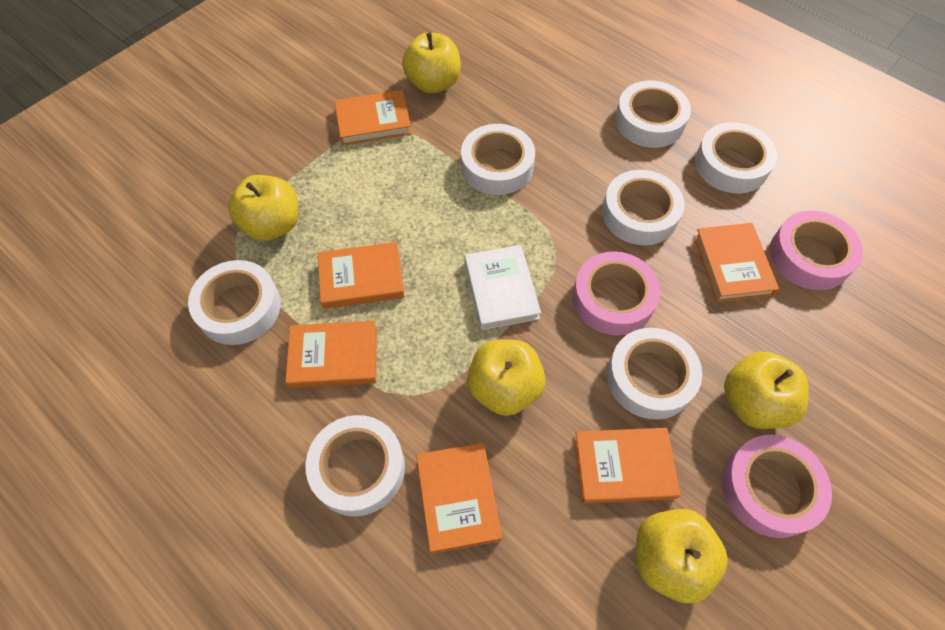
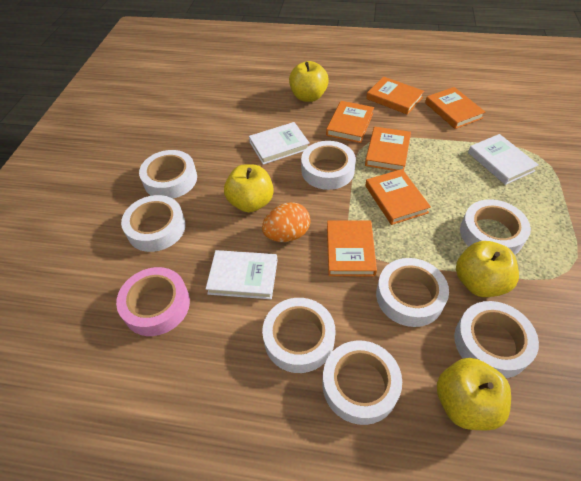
orange egg: none = 0 -> [262,202,311,242] = 1
pink tape: [573,251,660,335] [722,435,832,538] [770,211,863,290] = 3 -> [116,267,190,336] = 1
white book: [464,245,541,330] = 1 -> [206,250,278,299] [249,122,310,165] [468,134,539,185] = 3
white tape: [188,260,281,345] [305,415,405,516] [461,124,535,195] [602,170,685,245] [607,328,702,420] [615,81,691,148] [695,122,777,194] = 7 -> [121,195,186,252] [139,150,197,199] [262,298,335,373] [301,141,356,190] [322,341,402,425] [376,258,449,327] [454,301,539,378] [460,199,531,255] = 8
yellow apple: [228,175,298,241] [402,32,461,93] [467,339,546,416] [636,509,728,603] [724,351,809,429] = 5 -> [224,164,274,212] [289,61,329,102] [437,358,511,430] [456,241,519,297] = 4

